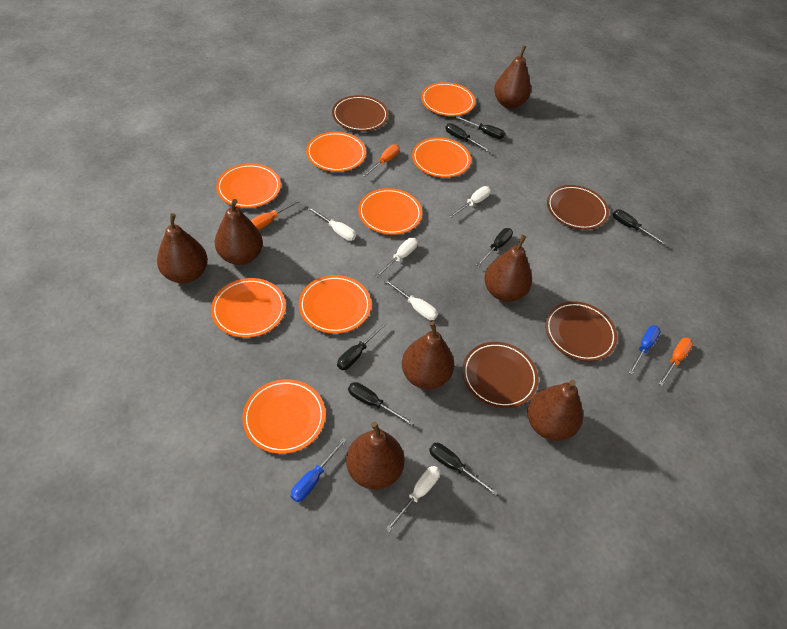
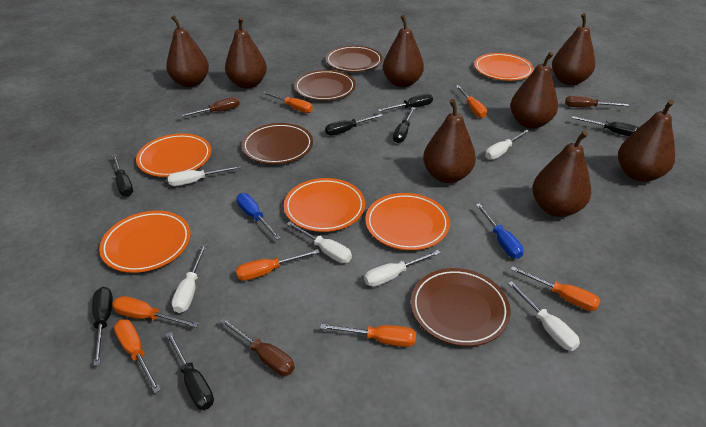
brown pear: [157,213,208,283] [215,199,263,265] [346,422,405,490] [402,321,454,389] [484,235,532,302] [494,45,531,109] [527,380,583,441] = 7 -> [166,15,209,87] [225,17,267,89] [383,15,424,87] [423,99,476,183] [510,52,558,129] [532,131,591,217] [552,13,595,85] [618,100,675,182] = 8
brown screwdriver: none = 0 -> [179,97,240,118] [219,318,295,376] [565,96,629,107] = 3
orange plate: [211,278,286,338] [216,163,281,208] [242,379,326,454] [299,275,371,334] [306,132,366,172] [358,188,422,235] [412,137,471,178] [421,82,475,116] = 8 -> [99,211,191,273] [136,133,211,177] [284,178,365,232] [365,193,450,250] [474,53,534,81] = 5
orange screwdriver: [250,199,301,230] [363,144,400,177] [658,338,693,386] = 3 -> [112,296,199,328] [114,319,160,393] [236,249,320,281] [263,92,313,113] [320,324,416,347] [456,85,487,118] [510,266,600,311] = 7
white screwdriver: [307,207,356,241] [375,238,418,277] [384,279,438,320] [386,466,440,532] [450,186,491,217] = 5 -> [167,165,240,186] [172,245,207,313] [287,221,352,263] [364,250,440,287] [485,130,530,160] [508,281,580,351] = 6

